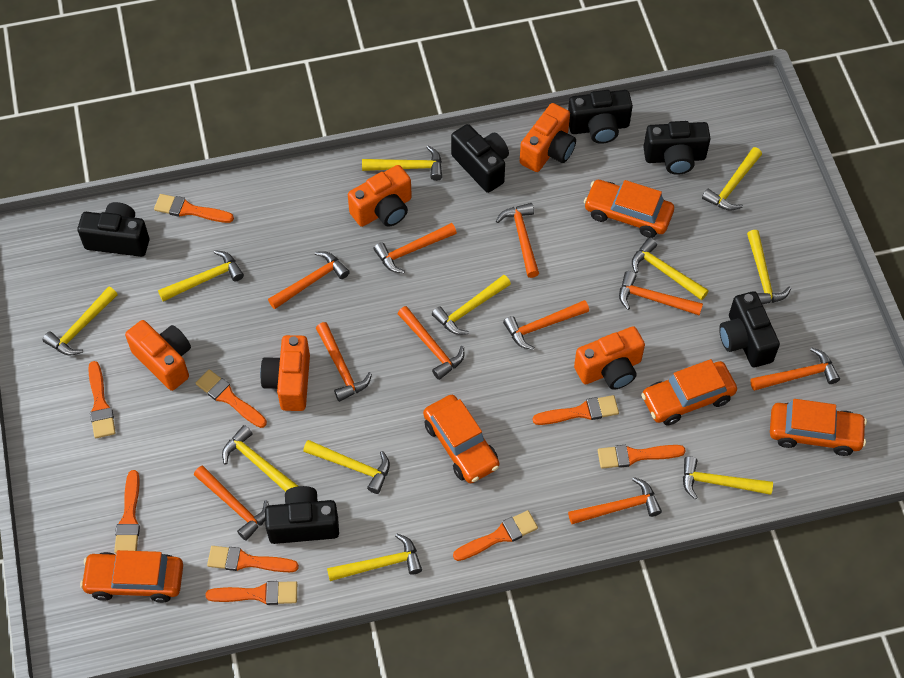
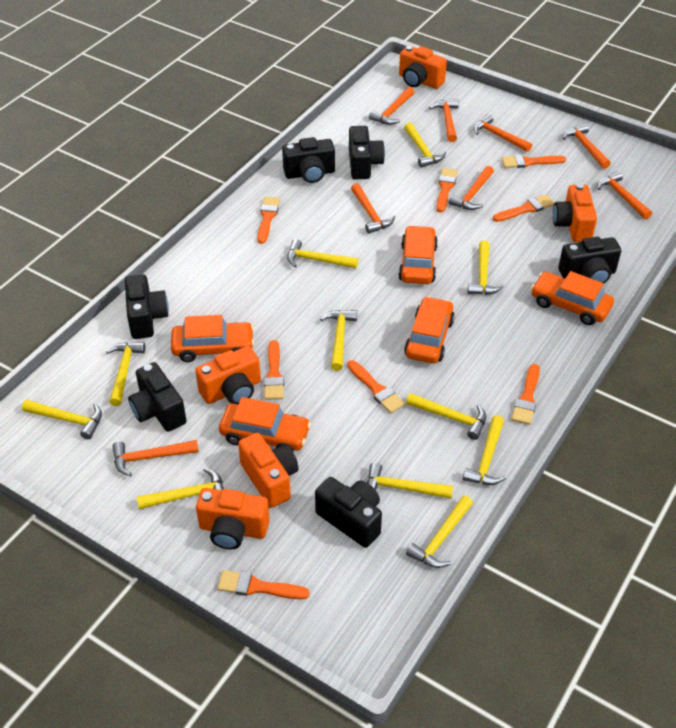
orange brush: [88,361,116,438] [114,470,140,553] [154,194,234,223] [196,369,267,428] [206,581,297,605] [207,546,299,572] [453,510,538,561] [533,395,619,425] [598,445,686,469] = 9 -> [218,570,310,599] [257,197,280,244] [264,340,284,400] [347,360,405,413] [436,168,458,212] [493,194,554,222] [501,155,566,168] [512,364,540,425] = 8
orange hammer: [194,466,269,541] [268,251,350,309] [316,322,372,402] [373,223,457,273] [398,306,464,380] [496,203,539,278] [503,300,589,350] [568,477,662,524] [619,271,703,316] [750,347,840,391] = 10 -> [112,440,199,477] [351,184,395,234] [369,87,414,125] [429,99,459,142] [449,166,494,210] [474,114,532,152] [563,124,611,169] [597,171,652,219] = 8

